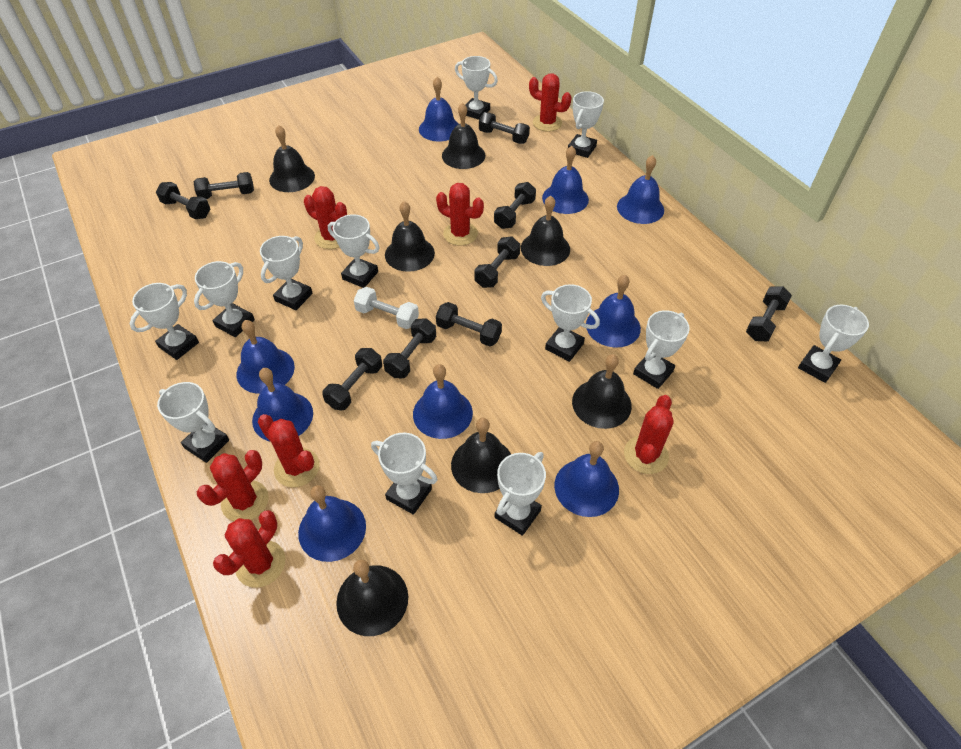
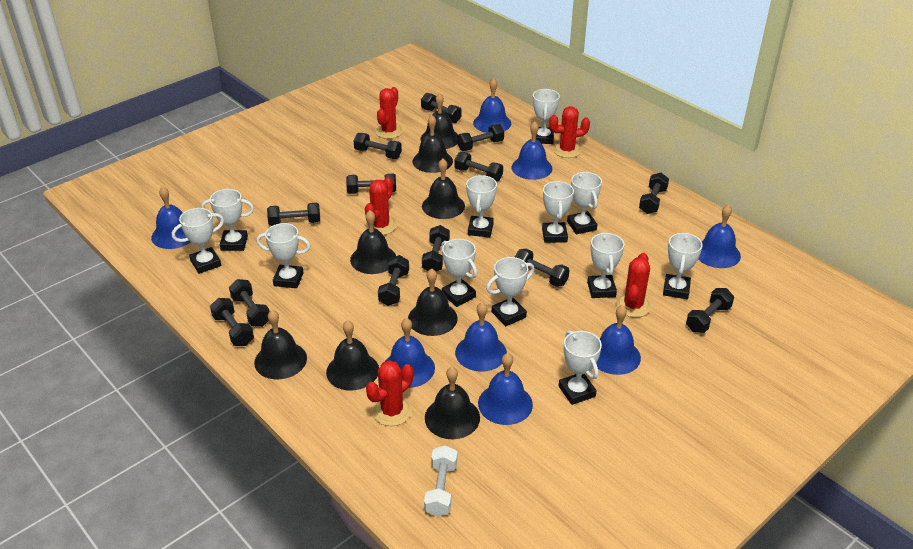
black bell: [269,125,315,192] [336,560,408,636] [385,201,435,272] [442,103,485,169] [451,418,511,493] [521,196,570,266] [572,354,632,429] = 7 -> [254,310,307,379] [326,320,379,391] [350,210,396,274] [408,268,458,336] [413,115,453,173] [421,93,458,149] [422,159,465,219] [425,367,480,439] = 8
black dumbbell: [156,182,210,219] [193,172,254,199] [322,348,382,411] [383,318,436,378] [436,302,502,347] [474,236,520,288] [479,112,530,144] [494,182,536,229] [746,286,792,341] = 9 -> [210,298,254,346] [229,279,270,327] [267,203,320,226] [346,174,396,194] [354,133,402,159] [378,255,409,306] [421,93,462,123] [422,225,450,271] [454,152,503,182] [457,124,504,151] [515,249,569,287] [639,173,669,214] [686,288,734,333] = 13
blue bell: [237,320,295,394] [252,368,313,442] [298,485,366,562] [413,364,473,439] [419,77,459,141] [542,146,589,214] [554,441,619,517] [586,275,641,347] [617,155,664,224] = 9 -> [151,186,191,249] [385,318,435,388] [455,302,507,372] [473,78,511,133] [478,353,533,425] [512,121,552,180] [596,305,641,375] [698,204,741,268] = 8
red cactus: [197,450,269,521] [213,510,285,588] [258,414,319,487] [304,186,347,249] [436,183,484,246] [529,73,572,131] [624,395,674,474] = 7 -> [365,177,397,235] [366,360,414,426] [375,87,403,139] [549,106,590,158] [616,253,651,318] = 5

